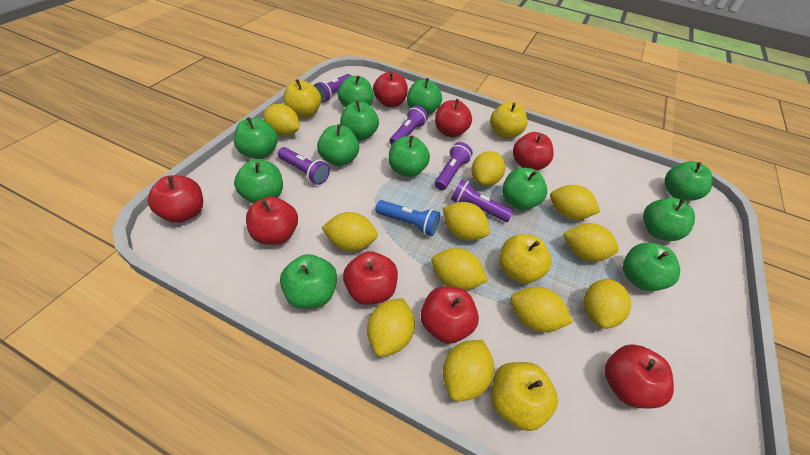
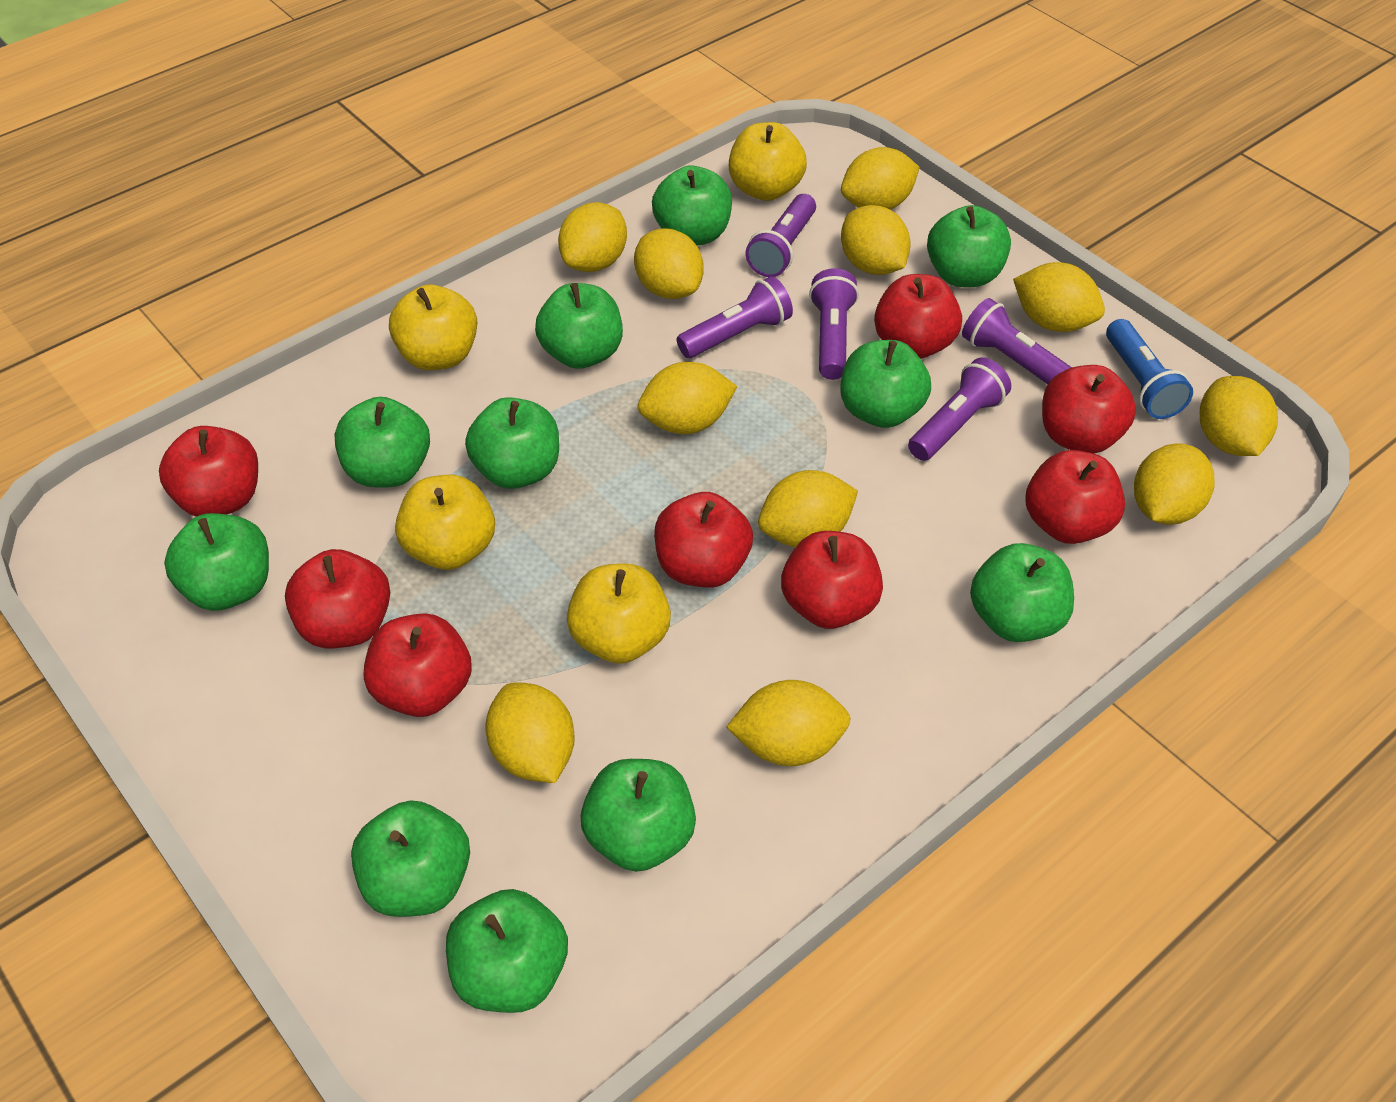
green apple: [234,117,278,159] [234,160,283,204] [280,254,337,309] [317,124,359,166] [338,75,374,107] [340,100,379,140] [389,135,430,177] [407,78,442,115] [502,168,547,210] [623,243,680,291] [643,198,695,241] [664,161,712,201] = 12 -> [164,513,269,611] [334,397,430,488] [351,800,470,917] [446,889,568,1013] [465,397,559,489] [535,283,623,369] [581,759,696,872] [652,166,732,246] [841,340,931,428] [927,205,1011,287] [970,543,1074,642] = 11

